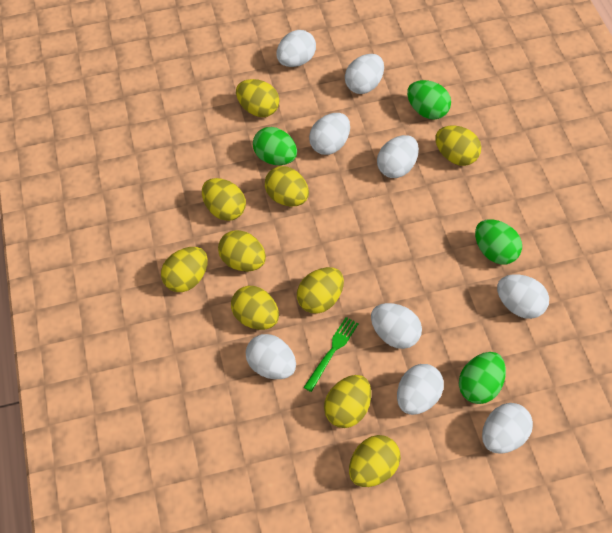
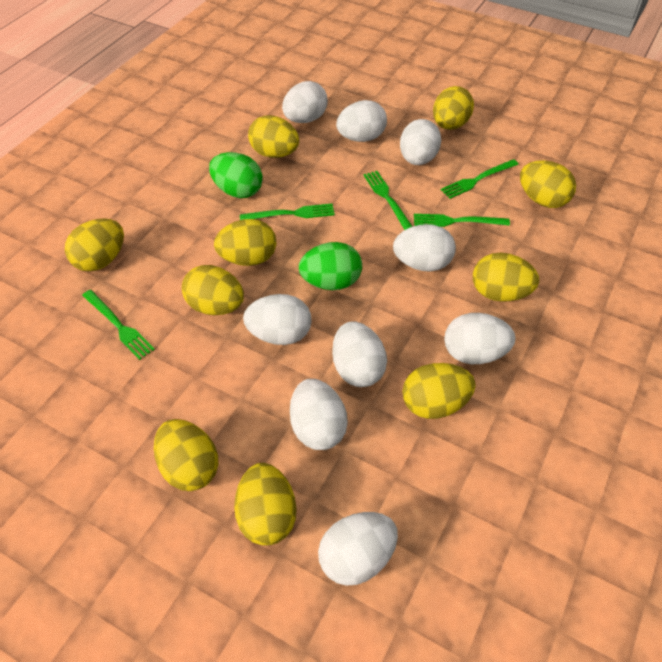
green egg: [253,127,297,165] [407,80,451,119] [459,352,506,404] [475,219,522,265] = 4 -> [209,152,263,198] [299,242,362,290] = 2
green fork: [303,317,359,392] = 1 -> [82,290,155,360] [240,204,335,220] [363,171,413,230] [414,214,510,227] [441,159,519,199] = 5

